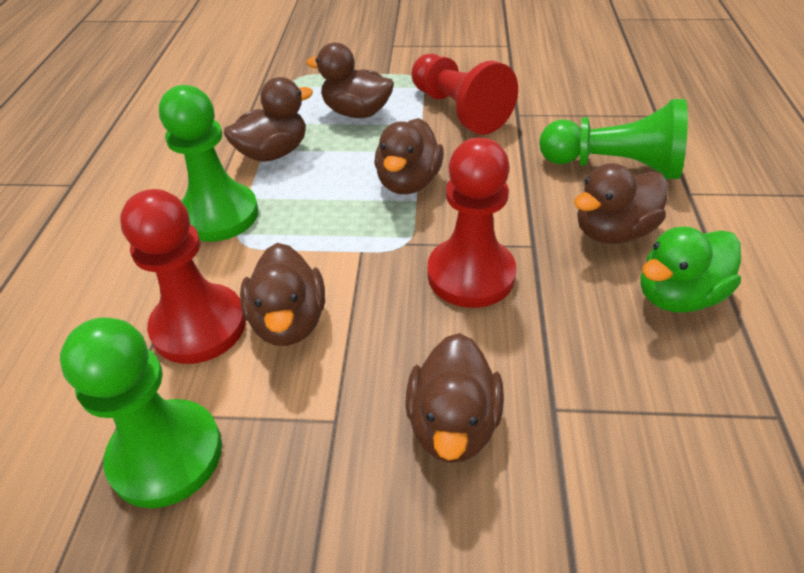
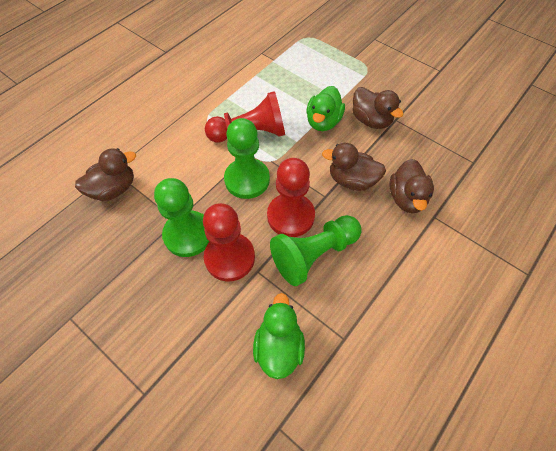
brown duck: [224,77,313,162] [240,243,325,346] [306,43,394,118] [374,118,444,194] [405,333,504,463] [574,163,668,244] = 6 -> [75,148,136,201] [322,143,386,191] [352,87,404,129] [390,159,434,213] = 4
green duck: [640,226,741,313] = 1 -> [253,293,305,379] [306,86,345,131] = 2

